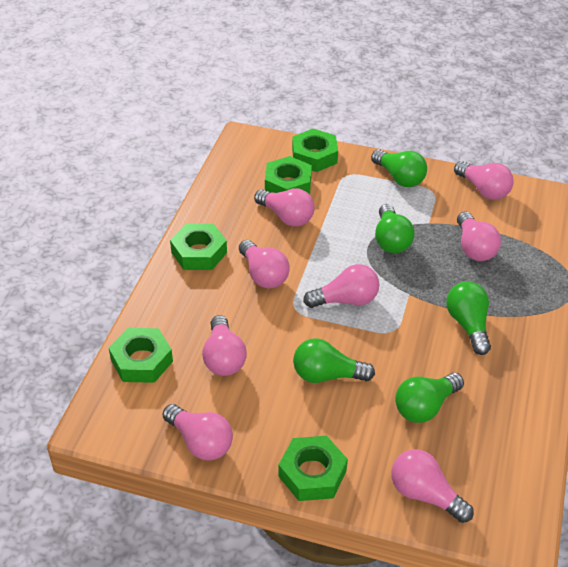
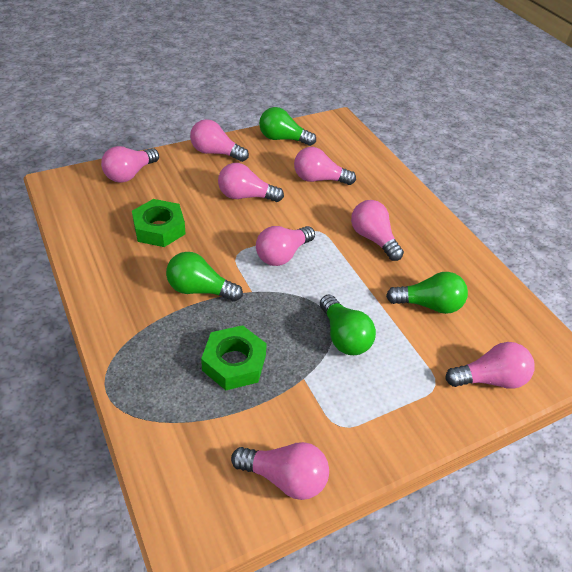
green light bulb: [293,338,375,383] [371,149,427,187] [375,204,415,253] [395,373,464,423] [446,281,491,355] = 5 -> [166,252,243,302] [259,107,316,146] [320,294,376,355] [386,272,468,314] = 4
green nut: [109,328,173,383] [170,224,227,270] [265,156,312,195] [279,436,348,501] [292,129,338,172] = 5 -> [132,199,186,247] [201,325,267,390] = 2

